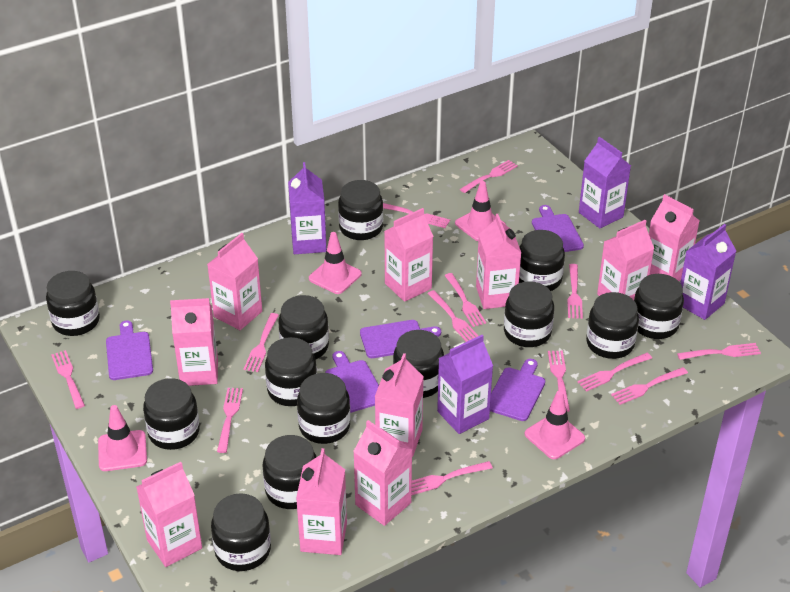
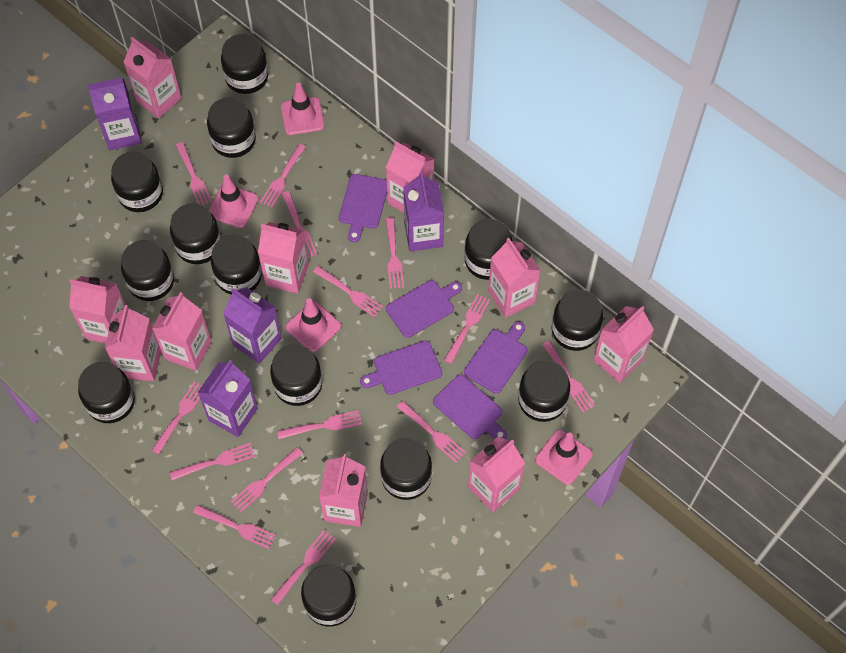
pink fork: [51,350,85,409] [217,388,243,453] [244,313,279,372] [383,203,450,228] [411,461,493,495] [427,290,478,342] [444,273,486,327] [460,160,518,193] [548,351,570,412] [567,264,583,319] [578,353,652,392] [611,367,688,405] [677,343,761,360] = 13 -> [151,381,202,455] [170,443,255,481] [176,142,212,205] [193,505,276,549] [231,447,303,512] [260,144,306,208] [270,530,336,605] [277,410,362,439] [282,191,317,258] [313,266,383,317] [386,217,404,289] [397,401,466,463] [444,294,490,364] [542,341,595,413] = 14

